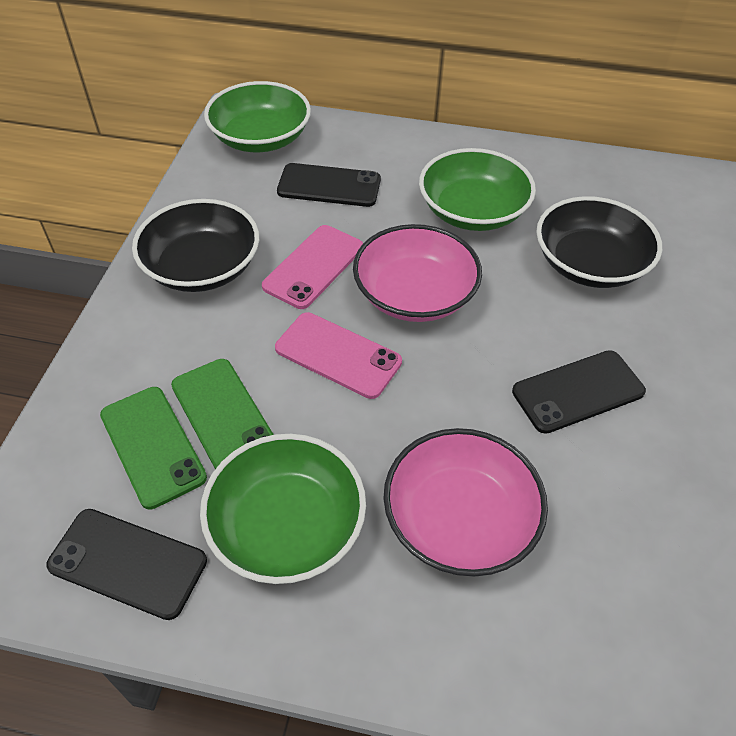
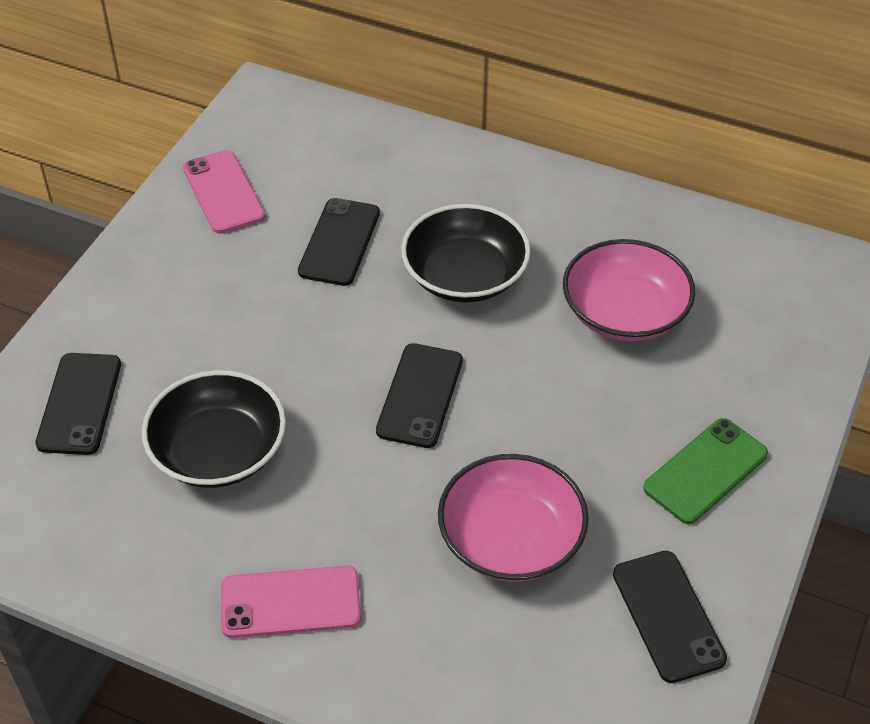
black phone: [46,509,207,620] [277,163,381,207] [512,350,646,434] = 3 -> [35,353,121,455] [298,198,380,286] [376,343,463,448] [613,551,727,683] = 4
green bowl: [200,434,366,584] [204,81,311,152] [419,148,536,231] = 3 -> none = 0
green phone: [100,387,207,510] [171,359,274,469] = 2 -> [643,418,768,524] = 1

